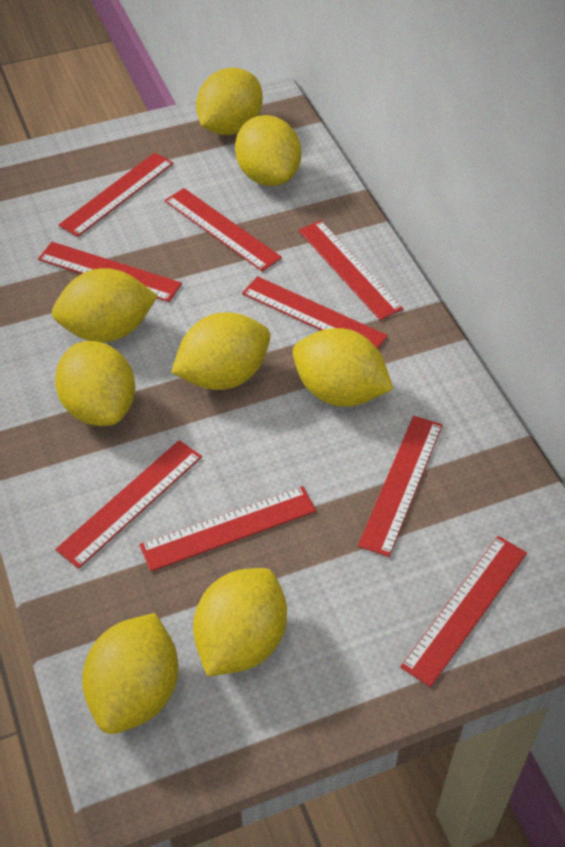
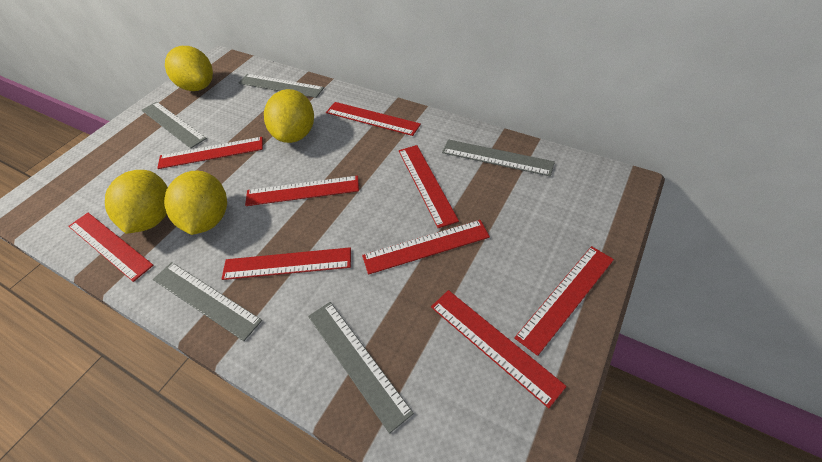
grey ruler: none = 0 -> [142,102,207,148] [153,262,262,341] [239,74,324,98] [308,302,414,434] [442,139,555,176] = 5
yellow lemon: [52,268,158,342] [55,341,135,426] [82,613,178,734] [171,312,270,390] [193,568,287,676] [196,68,263,135] [235,115,301,186] [293,328,393,407] = 8 -> [105,170,168,234] [164,171,227,235] [165,46,213,91] [264,89,314,143] = 4

